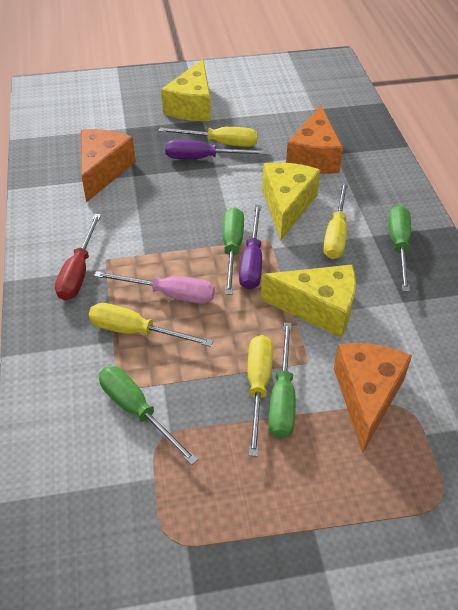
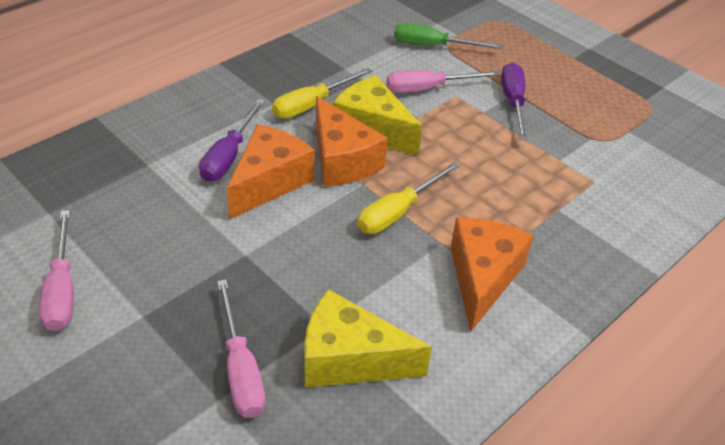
green screwdriver: [99,366,198,465] [223,207,244,295] [268,322,296,438] [388,205,411,292] = 4 -> [394,23,503,49] = 1
pink screwdriver: [94,271,215,304] = 1 -> [39,210,74,331] [217,279,265,418] [386,70,500,93] = 3
red screwdriver: [55,214,101,301] = 1 -> none = 0
yellow cheese: [161,59,211,121] [261,264,356,338] [262,162,321,241] = 3 -> [305,289,432,388] [333,75,422,156] = 2
yellow screwdriver: [88,303,213,347] [159,127,258,147] [248,335,273,457] [323,181,348,259] = 4 -> [272,68,373,119] [358,162,460,234] = 2

